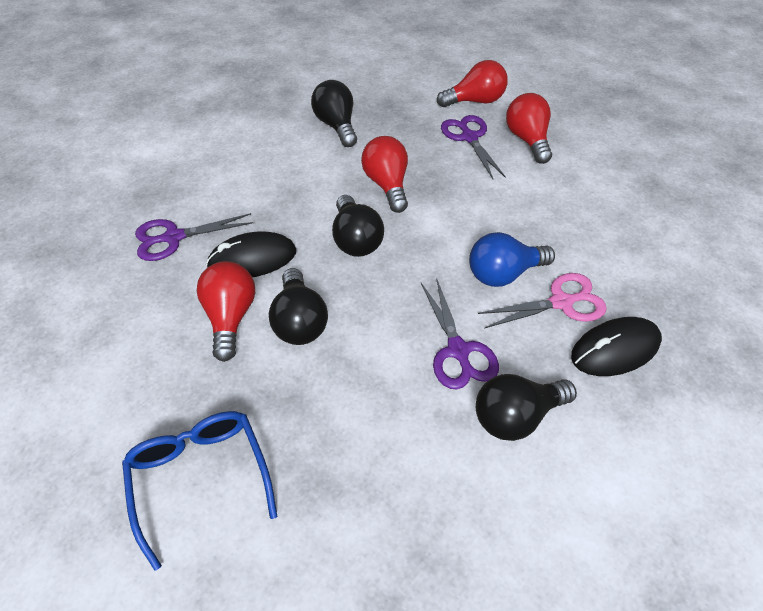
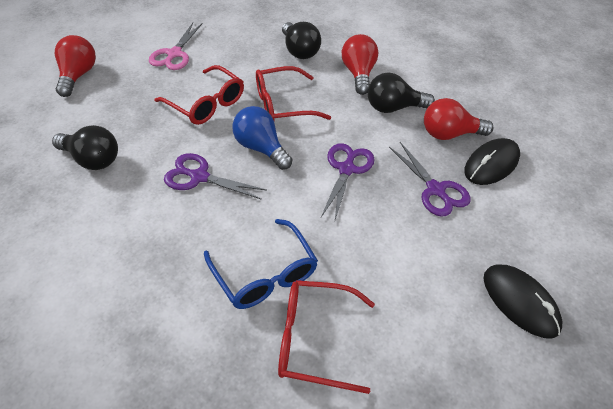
black light bulb: [269,268,328,345] [311,80,357,147] [332,195,384,257] [476,374,577,441] = 4 -> [52,125,118,170] [282,22,321,59] [368,72,435,113] = 3
red glasses: none = 0 -> [154,65,244,125] [256,66,331,120] [278,280,375,394] = 3
red light bulb: [197,261,255,362] [361,136,408,213] [437,60,508,107] [506,93,552,164] = 4 -> [55,35,96,97] [342,34,378,95] [424,98,494,140] = 3

